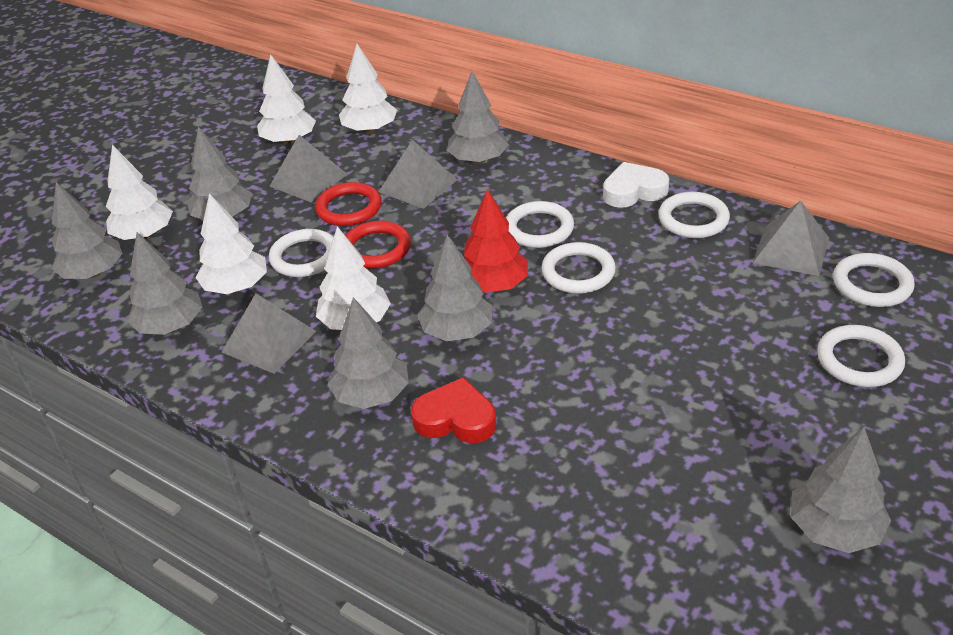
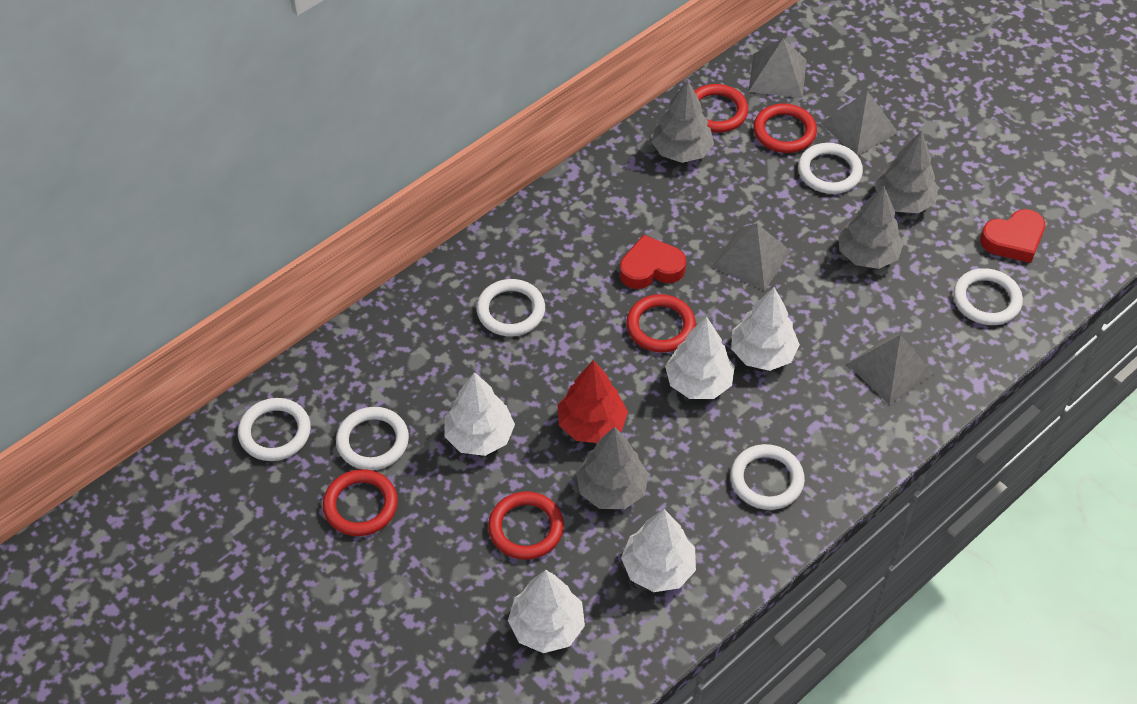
grey tree: [52,182,123,279] [127,232,202,335] [187,127,252,220] [328,297,409,409] [417,234,493,341] [447,71,509,164] [791,427,891,553] = 7 -> [576,427,649,509] [651,80,714,163] [838,186,904,269] [874,131,938,213] = 4
red heart: [411,377,496,443] = 1 -> [620,235,686,289] [980,209,1045,263] = 2
red ring: [315,182,382,226] [345,221,411,269] = 2 -> [323,469,398,536] [488,492,564,560] [626,294,696,352] [694,84,748,132] [753,104,817,153] = 5
white heart: [603,162,669,208] = 1 -> none = 0

